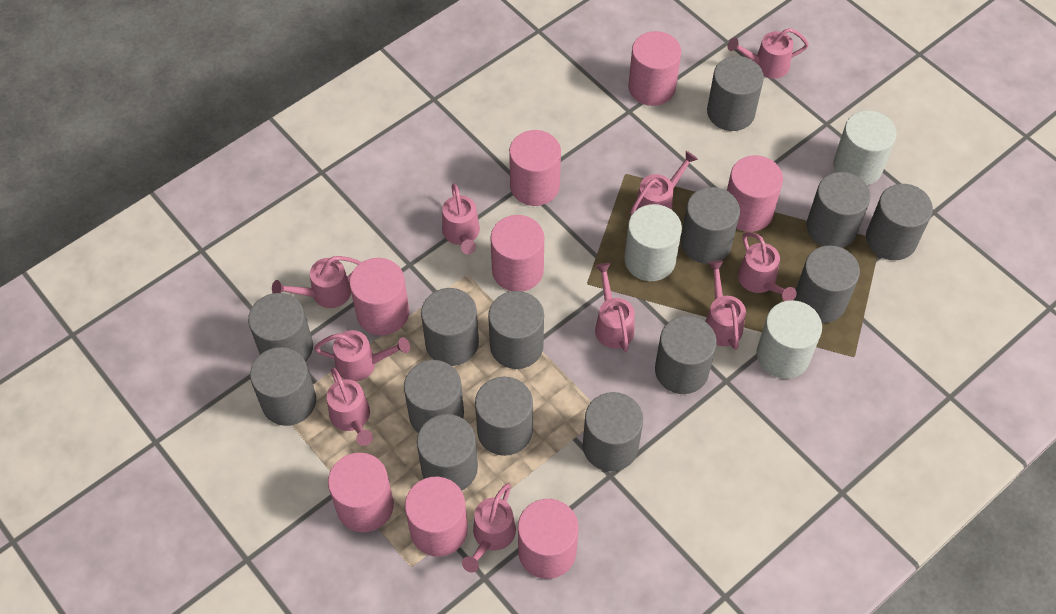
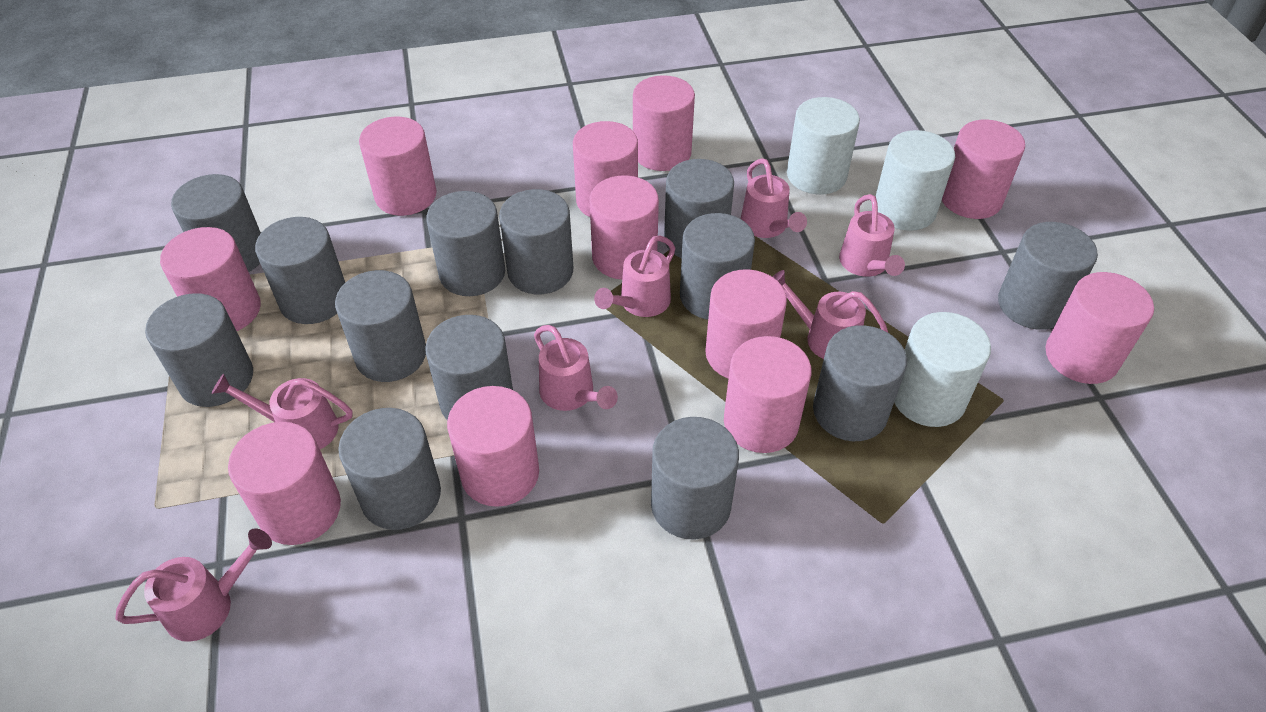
grey cylinder: [248,293,313,362] [250,347,316,426] [404,360,464,433] [417,414,478,491] [421,288,479,366] [475,377,533,456] [488,291,544,369] [583,392,643,471] [655,316,717,394] [681,187,740,264] [707,56,764,131] [794,245,860,323] [807,172,871,248] [866,184,933,260] = 14 -> [145,293,253,407] [171,174,261,272] [255,217,345,324] [335,270,426,382] [338,408,441,530] [425,315,513,420] [426,191,505,296] [499,189,573,294] [651,417,739,540] [664,159,734,259] [680,213,755,320] [813,325,907,441] [998,222,1098,330] = 13
pink cylinder: [328,453,394,532] [349,258,409,335] [405,477,468,557] [490,215,544,292] [509,130,561,206] [518,499,579,579] [628,31,681,106] [727,155,783,232] = 8 -> [160,227,261,331] [228,422,341,545] [359,117,437,216] [447,386,539,507] [573,121,638,217] [590,175,659,280] [633,75,695,171] [705,269,787,379] [724,336,812,453] [942,120,1025,219] [1046,272,1154,384] = 11
pink watering can: [272,256,362,308] [314,330,410,381] [327,368,373,446] [442,184,480,255] [462,483,516,573] [595,263,635,352] [630,151,698,215] [705,260,746,350] [727,28,809,79] [738,232,796,301] = 10 -> [115,528,272,642] [211,373,353,449] [534,325,618,411] [594,235,675,317] [741,158,807,238] [773,270,888,359] [839,194,905,277] = 7

